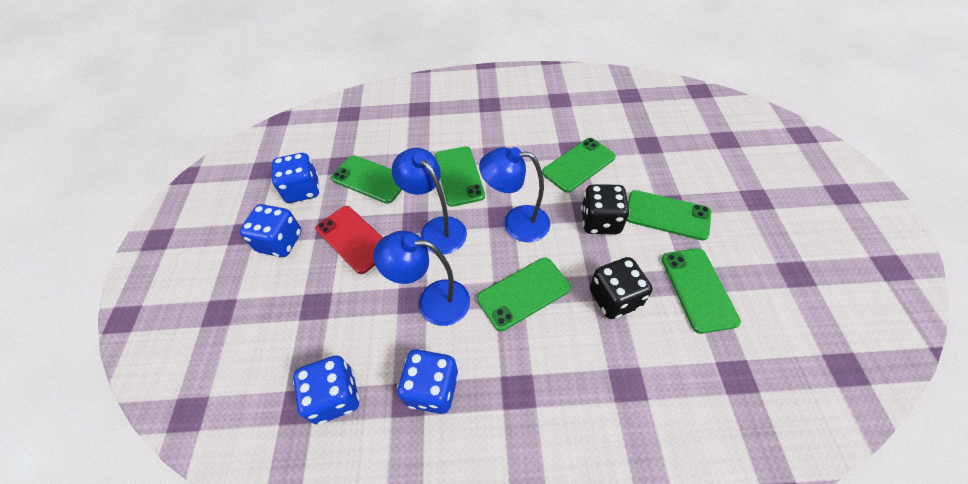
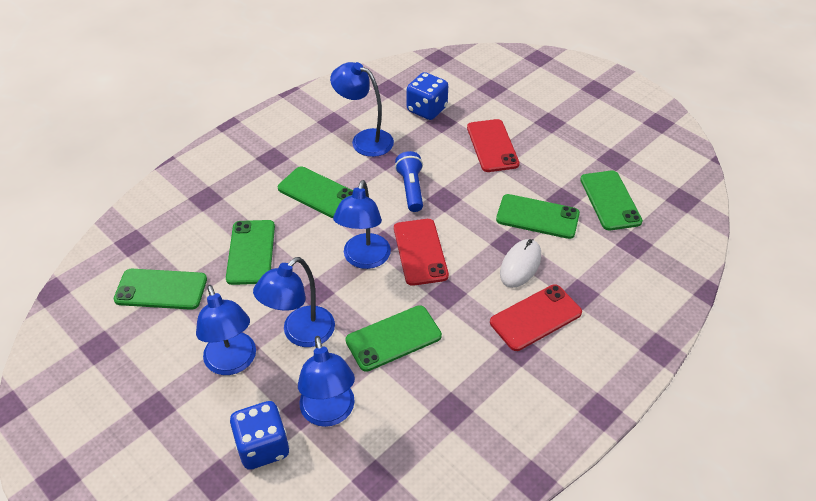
black dice: [581,184,630,234] [590,257,652,319] = 2 -> none = 0
blue dice: [240,204,302,257] [272,153,320,203] [293,356,360,424] [397,349,459,414] = 4 -> [230,401,290,470] [407,72,448,120] = 2
blue flashlight: none = 0 -> [395,151,423,212] = 1
blue lamp: [374,231,470,326] [392,148,467,254] [479,147,550,242] = 3 -> [196,285,256,375] [253,257,335,347] [298,336,355,427] [330,62,394,157] [333,180,391,269] = 5
red phone: [316,206,383,274] = 1 -> [394,219,449,286] [467,119,520,172] [490,284,582,351] = 3
white mouse: none = 0 -> [500,239,541,288] = 1

